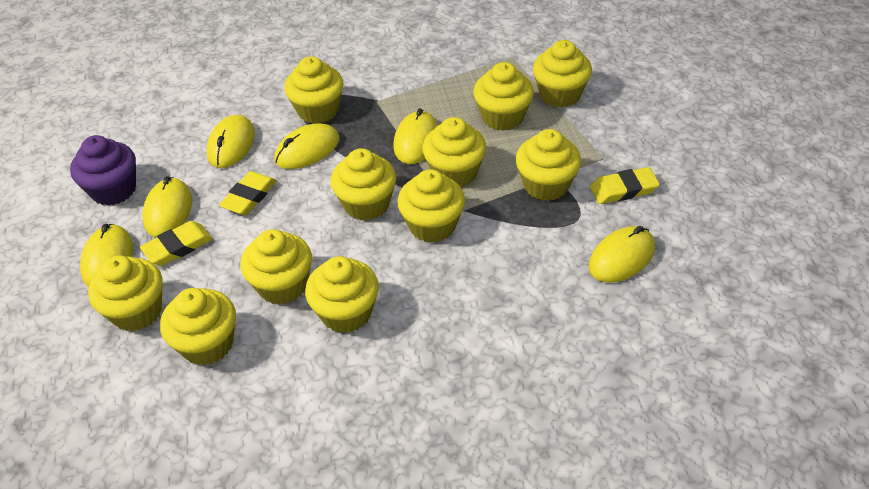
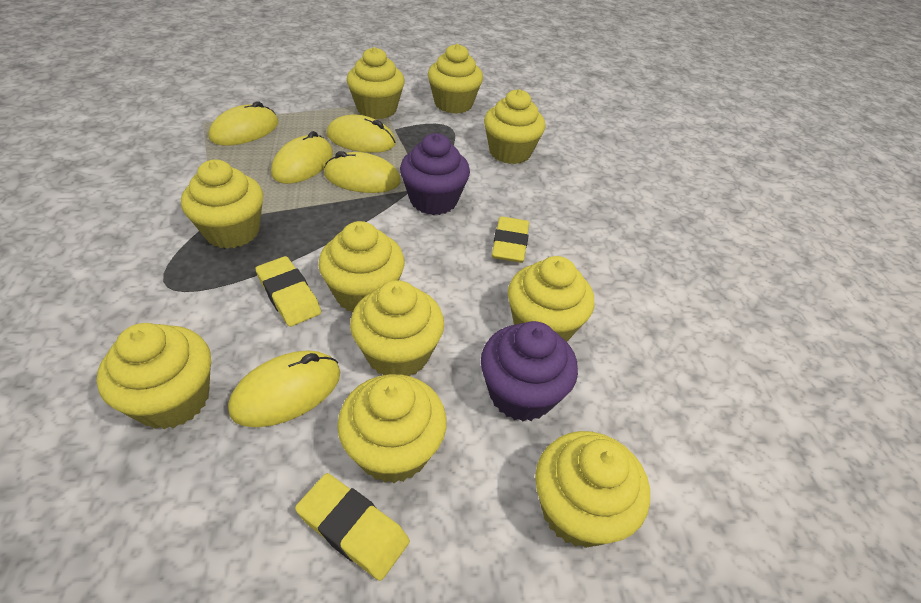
purple cupcake: [70,135,136,206] = 1 -> [400,133,470,215] [481,321,578,421] = 2
yellow cupcake: [88,255,163,331] [160,288,236,365] [241,229,312,305] [284,56,344,124] [305,256,379,333] [330,148,396,221] [397,169,465,243] [422,117,487,187] [473,62,534,131] [516,129,581,201] [533,40,592,107] = 11 -> [97,323,211,429] [181,159,263,249] [318,221,405,313] [337,374,447,483] [347,47,405,119] [350,280,444,376] [428,44,483,114] [484,89,546,164] [508,256,595,342] [535,431,650,548] = 10
yellow mouse: [80,224,133,287] [143,176,192,238] [207,115,255,168] [274,123,339,169] [394,108,438,164] [589,226,655,283] = 6 -> [209,101,278,145] [228,350,340,427] [271,131,333,184] [324,151,401,193] [327,115,396,153] = 5

